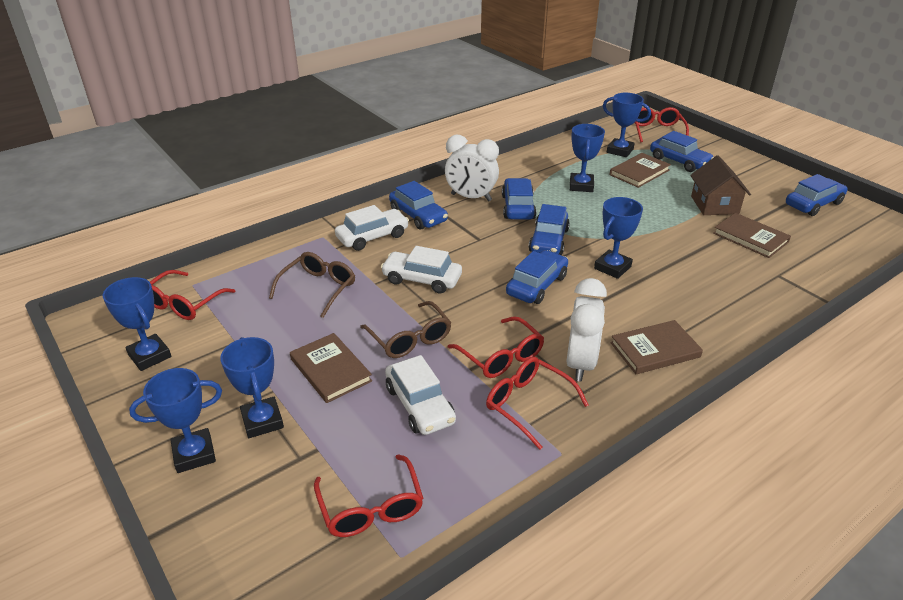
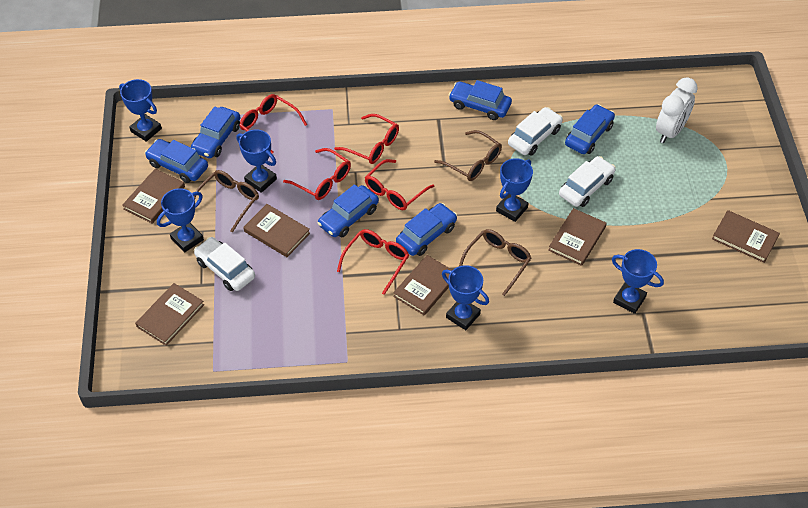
brown book: [290,333,372,403] [610,153,671,188] [610,320,703,374] [713,213,791,258] = 4 -> [122,169,185,224] [135,283,204,346] [243,204,310,257] [393,255,452,316] [548,208,607,266] [712,210,780,263] = 6
brown glasses: [269,252,355,318] [360,301,451,358] = 2 -> [194,170,259,233] [434,130,502,181] [459,229,531,296] = 3
brown house: [690,155,751,215] = 1 -> none = 0
white clock: [445,135,499,201] [566,278,607,382] = 2 -> [656,77,698,143] = 1

